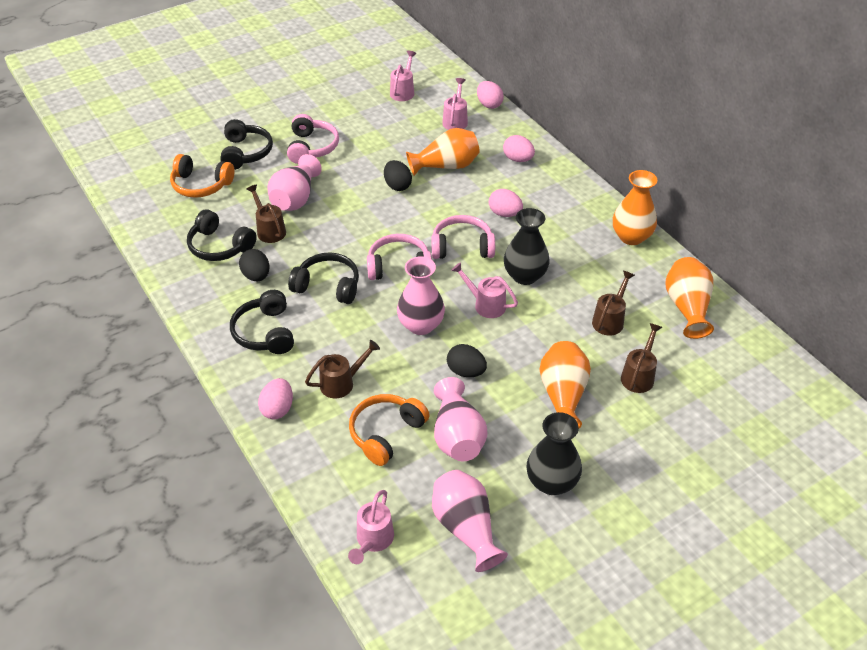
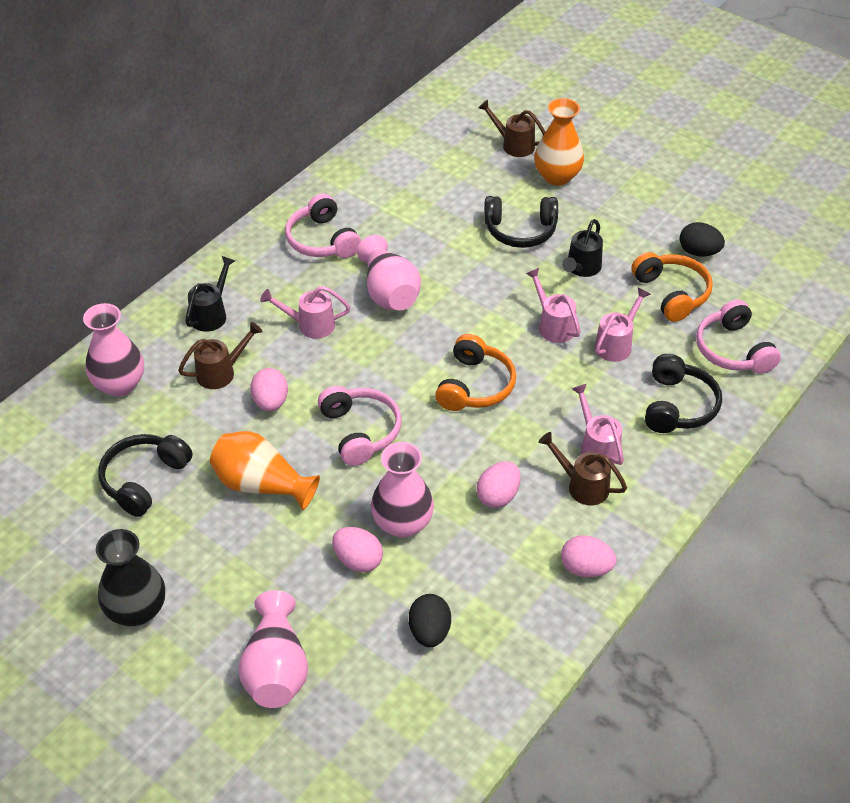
black egg: [239,249,270,281] [384,160,412,191] [447,344,487,377] = 3 -> [409,594,451,647] [680,222,725,257] = 2
black headphones: [187,209,257,261] [220,119,273,170] [230,290,294,354] [288,253,359,304] = 4 -> [98,434,193,517] [484,196,558,248] [645,354,722,433] = 3
black vase: [504,208,550,285] [527,412,582,495] = 2 -> [96,529,165,626] = 1
black watering can: none = 0 -> [185,256,235,332] [562,219,603,277] = 2
brown watering can: [247,184,286,243] [305,340,380,398] [592,271,635,336] [621,323,662,393] = 4 -> [178,322,263,389] [478,100,545,157] [538,432,627,505] = 3
orange vase: [406,128,480,176] [540,341,591,428] [613,170,657,245] [666,257,714,339] = 4 -> [210,431,320,510] [534,98,584,185] = 2

